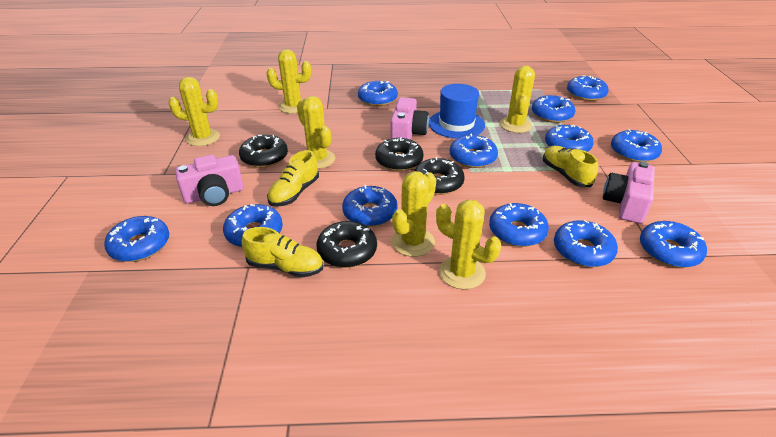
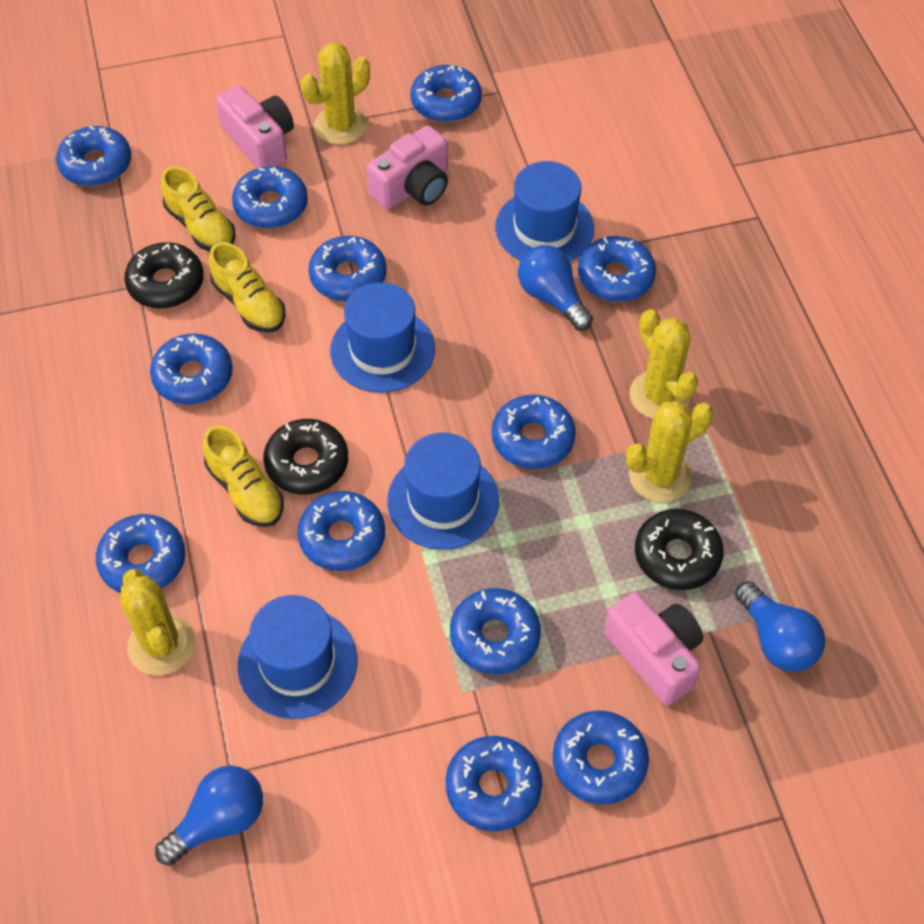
black donut: [239,135,288,168] [316,221,377,268] [375,137,424,171] [414,157,465,195] = 4 -> [124,242,204,309] [263,419,348,495] [635,509,724,590] = 3
blue hat: [429,84,485,139] = 1 -> [238,595,357,719] [330,282,435,393] [387,433,499,550] [495,161,594,261] = 4
blue light bulb: none = 0 -> [155,765,263,866] [518,245,593,331] [735,581,825,672] = 3
yellow cactus: [168,77,220,146] [267,49,311,114] [297,96,335,169] [391,171,436,257] [436,199,501,289] [500,66,535,133] = 6 -> [120,569,195,676] [301,42,370,145] [626,401,713,503] [629,309,698,419] = 4

